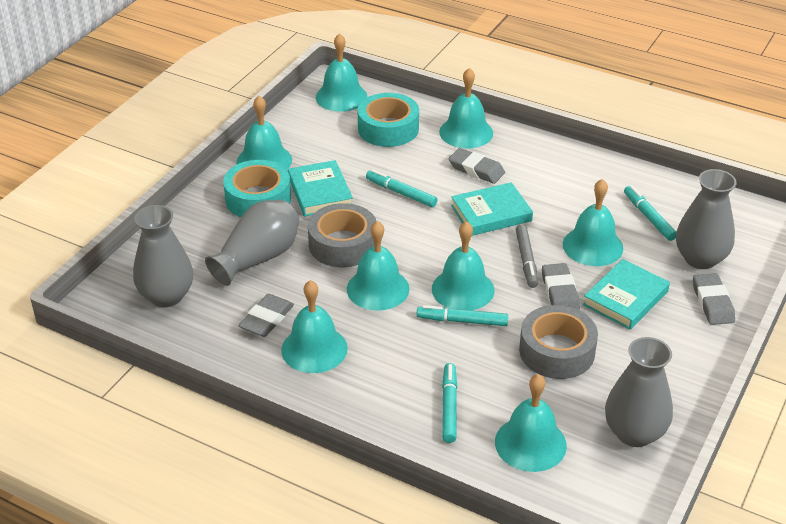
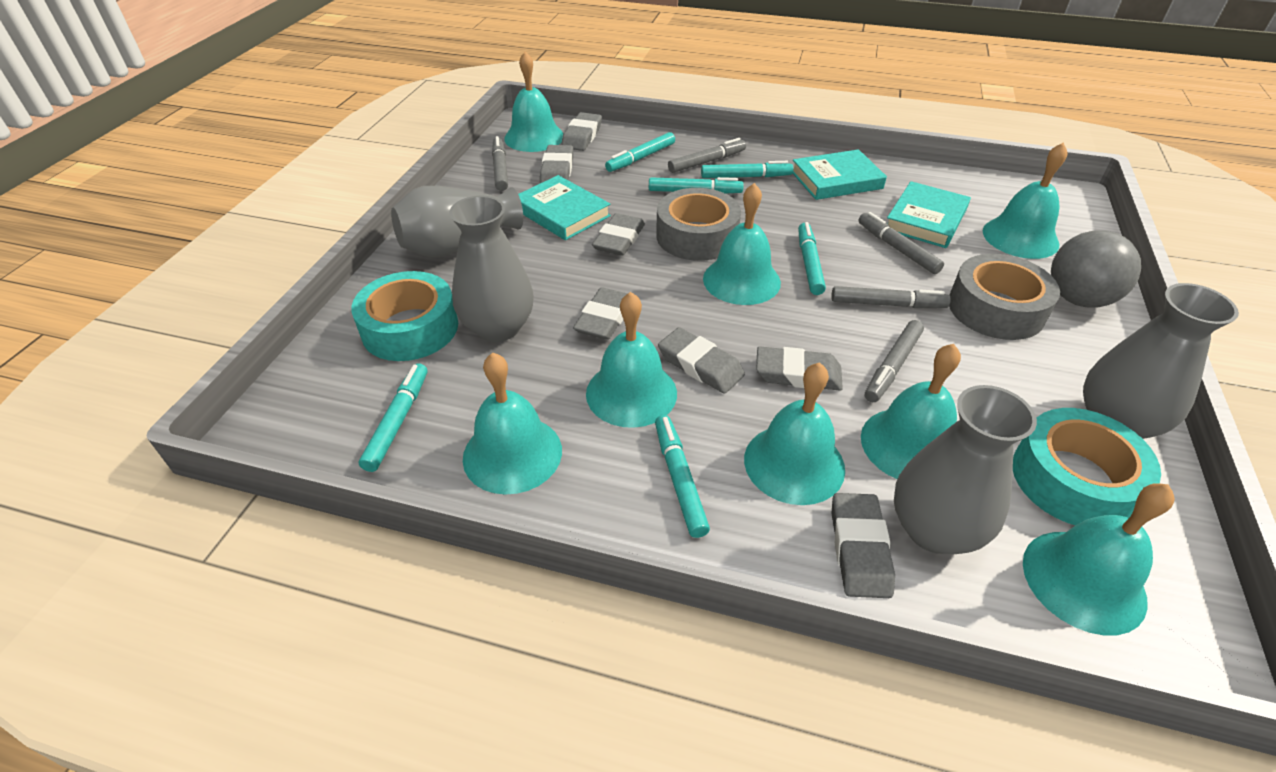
grey ball: none = 0 -> [1051,230,1141,308] = 1
grey eraser: [238,294,294,337] [448,148,505,184] [542,263,580,310] [693,273,735,325] = 4 -> [540,145,573,183] [561,112,602,151] [573,287,628,340] [592,213,645,256] [658,327,745,394] [756,347,843,391] [832,493,895,598] = 7
grey marker: [515,224,538,288] = 1 -> [492,136,508,191] [668,138,746,173] [831,286,951,308] [858,212,944,274] [865,320,924,402] = 5
turquoise marker: [366,170,437,207] [417,305,508,326] [442,363,457,443] [624,186,676,241] = 4 -> [359,363,427,472] [605,132,675,172] [649,177,744,194] [655,415,710,538] [701,161,793,178] [798,222,826,295] = 6

